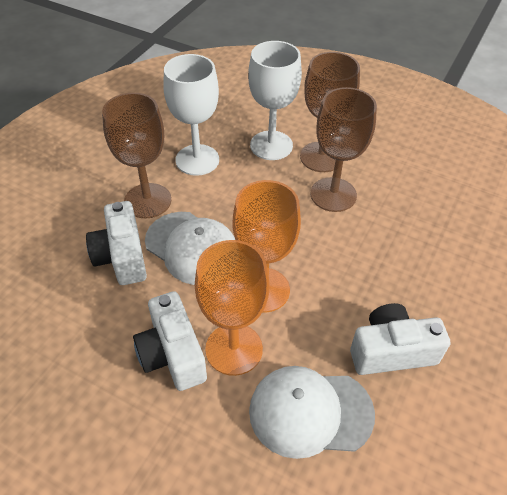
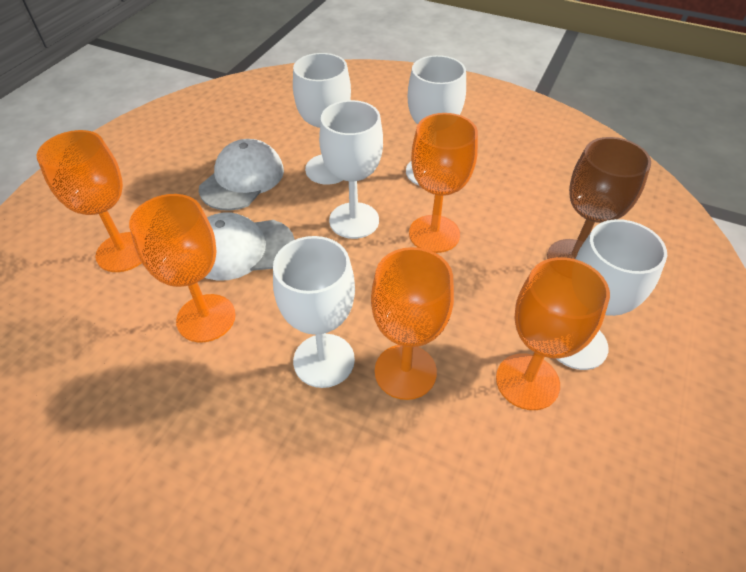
brown goblet: [102,93,171,218] [300,52,360,172] [310,87,377,212] = 3 -> [547,137,651,259] = 1
orange goblet: [195,240,270,376] [233,180,301,313] = 2 -> [37,130,142,272] [129,194,236,342] [371,247,454,400] [409,113,478,253] [496,257,610,410] = 5
white camera: [86,201,147,285] [133,291,207,391] [350,303,451,375] = 3 -> none = 0
white goblet: [164,54,219,176] [248,41,302,160] = 2 -> [273,236,355,388] [293,53,351,185] [319,100,383,239] [406,55,466,186] [556,219,667,370] = 5

